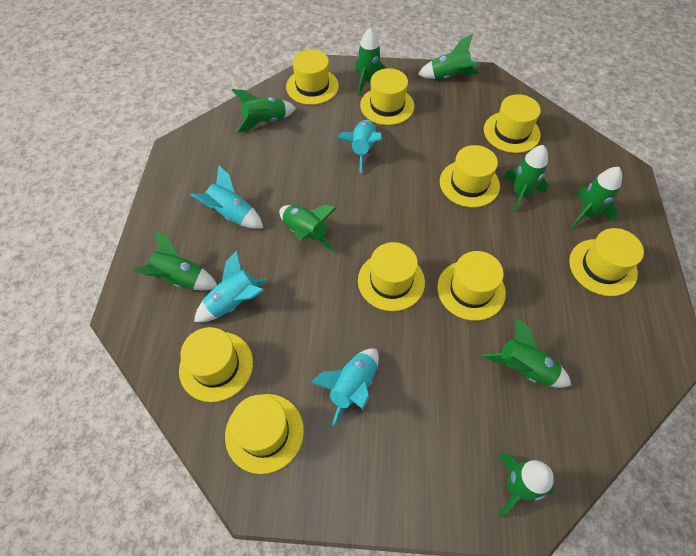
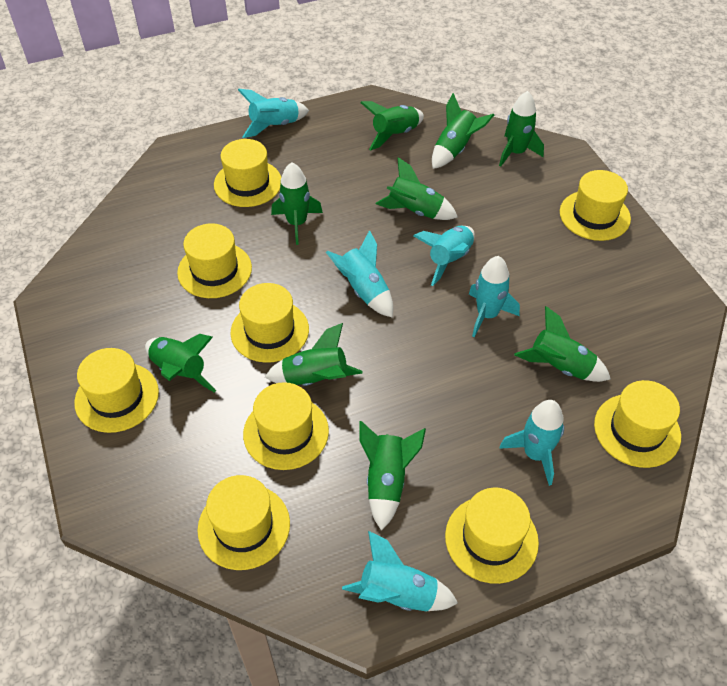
turquoise rocket: [191,165,263,229] [194,250,267,322] [311,348,379,426] [337,120,382,173] = 4 -> [238,88,309,138] [326,230,393,318] [342,531,458,611] [414,226,475,286] [469,256,520,337] [499,400,564,486] = 6

